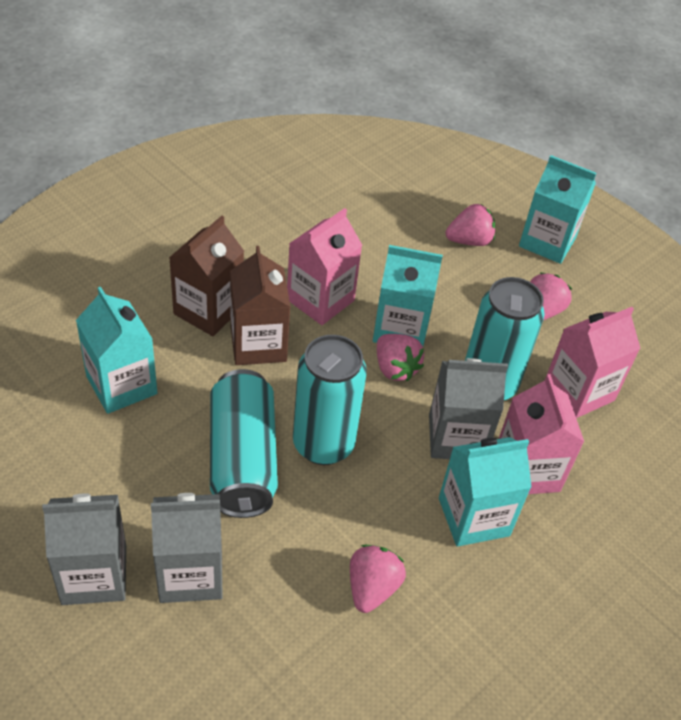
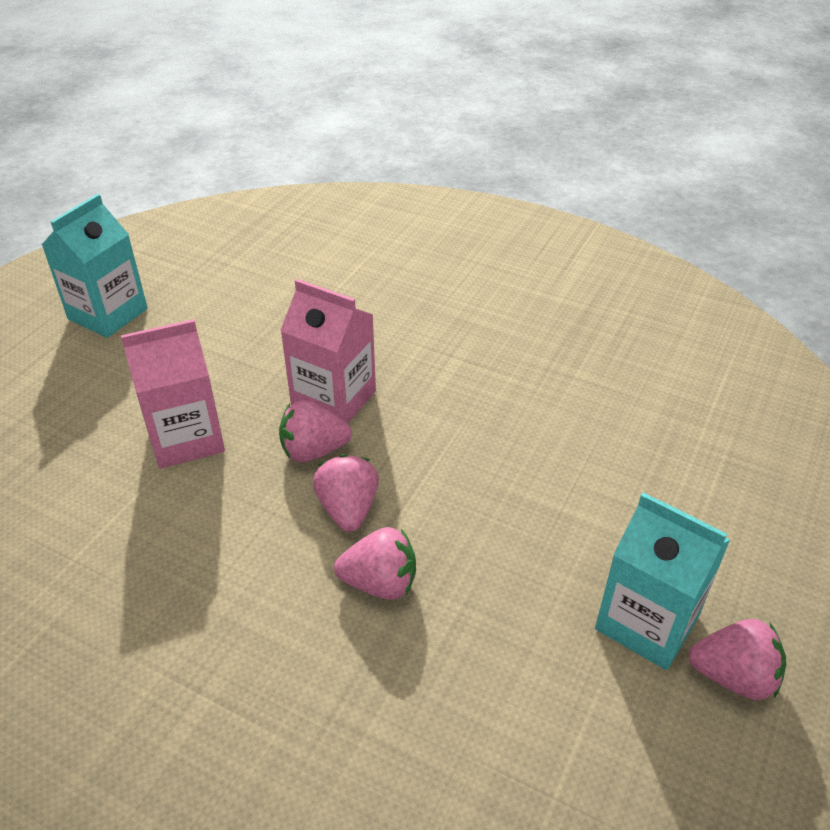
brown carton: [169,216,244,336] [230,246,290,365] = 2 -> none = 0
grey carton: [42,493,126,605] [151,493,223,603] [429,358,508,459] = 3 -> none = 0
pink carton: [287,208,362,325] [499,374,584,494] [546,307,641,418] = 3 -> [121,319,225,469] [280,279,376,424] = 2
turquoise can: [210,369,278,518] [293,335,367,465] [465,277,545,400] = 3 -> none = 0
turquoise carton: [76,286,157,414] [373,245,443,346] [439,437,531,547] [519,155,596,264] = 4 -> [42,194,148,338] [595,492,730,670] = 2

